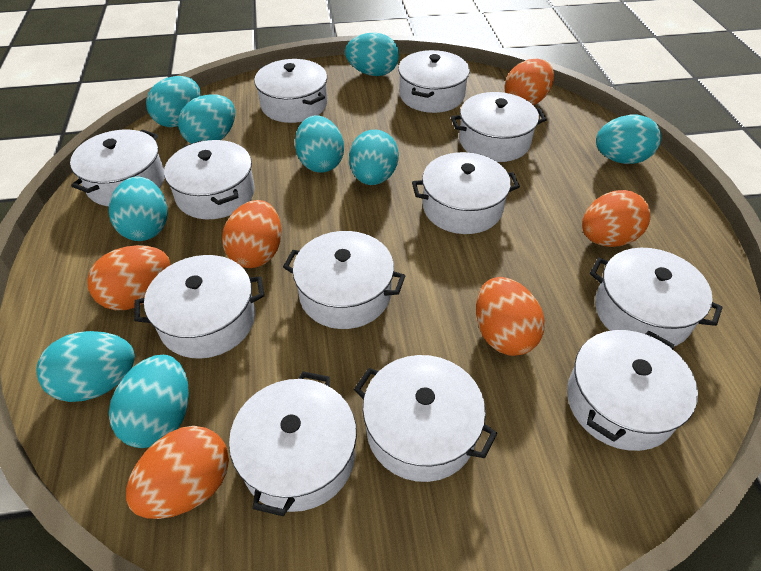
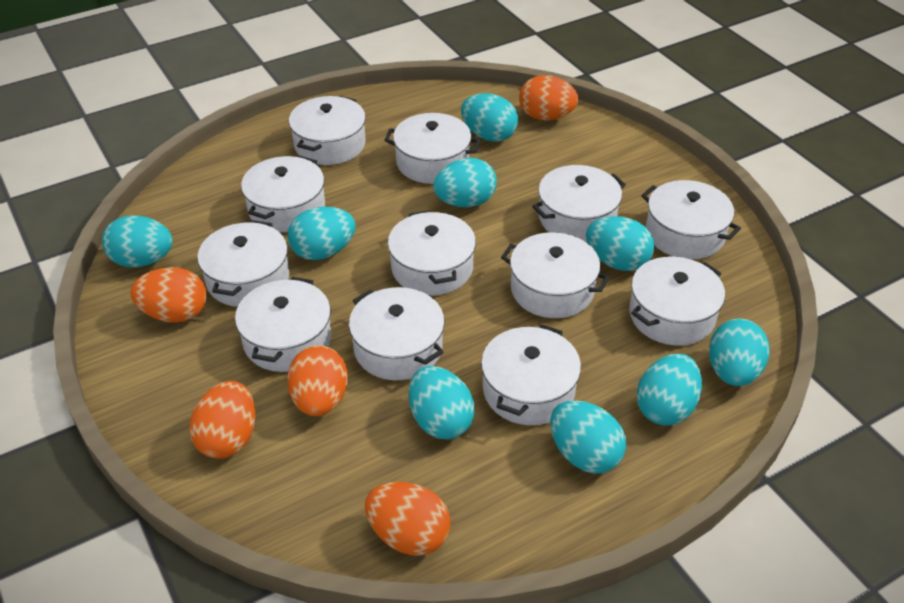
orange egg: [87,245,171,310] [126,426,229,519] [222,200,282,268] [476,277,545,356] [504,59,554,105] [582,190,651,247] = 6 -> [131,267,207,323] [189,381,256,459] [287,345,348,416] [365,482,450,556] [519,75,578,121] = 5

